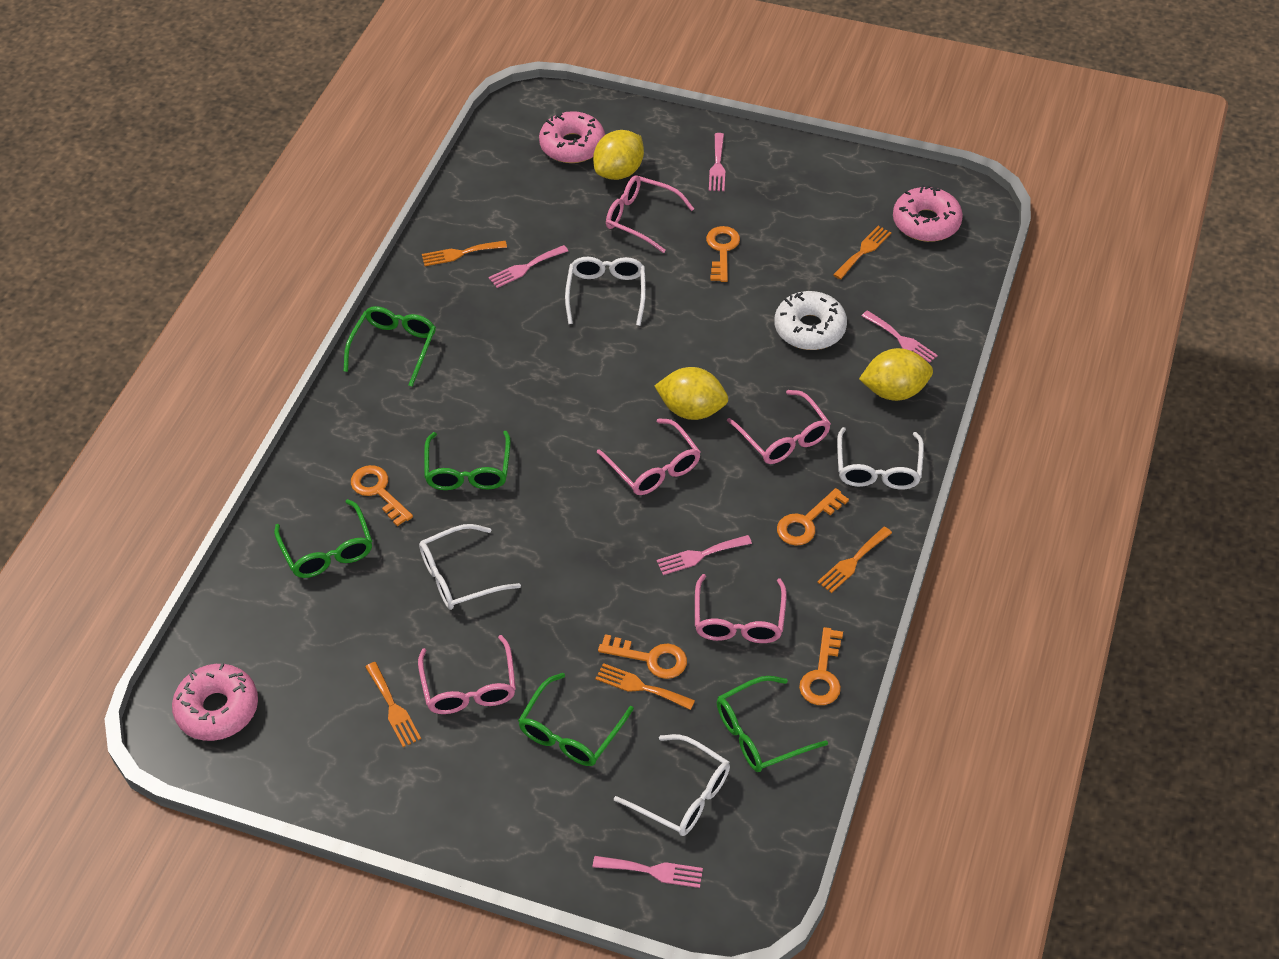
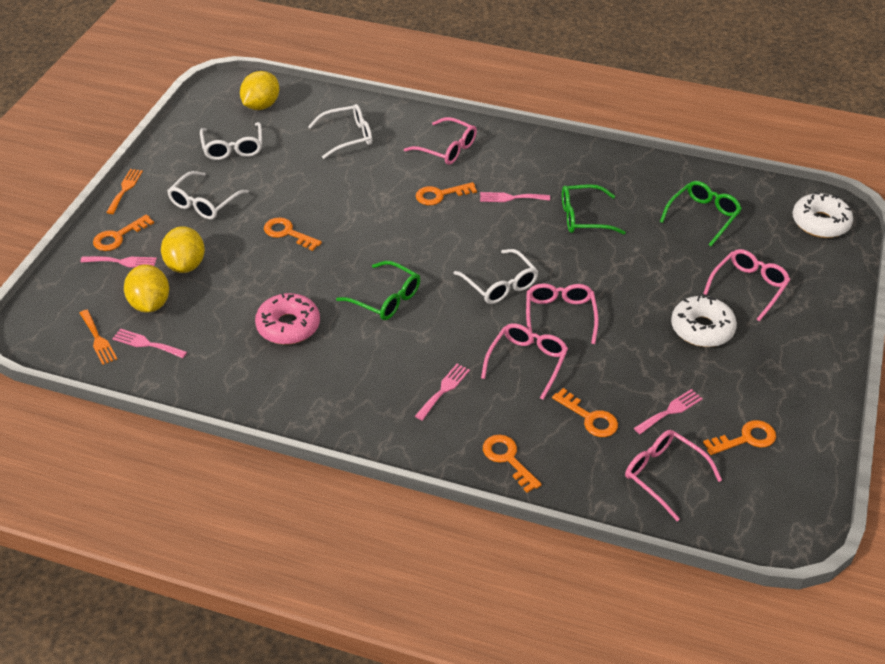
green glasses: [274,499,372,578] [344,306,436,387] [424,431,511,490] [518,673,634,766] [717,676,828,772] = 5 -> [336,261,420,320] [562,184,626,235] [660,181,742,246] = 3
orange fork: [365,662,421,747] [422,241,507,266] [595,663,695,710] [817,527,892,593] [833,226,892,279] = 5 -> [79,310,117,365] [106,169,143,214] = 2
orange key: [351,465,413,526] [598,634,687,679] [706,226,740,282] [777,488,849,546] [799,627,843,705] = 5 -> [93,215,154,251] [264,217,322,251] [416,182,477,205] [483,435,542,493] [552,388,618,437] [703,420,776,455] = 6
pink donut: [172,663,258,741] [539,111,605,163] [893,185,963,242] = 3 -> [255,293,320,345] = 1
white donut: [775,291,847,350] = 1 -> [671,294,737,347] [792,192,853,238] = 2

